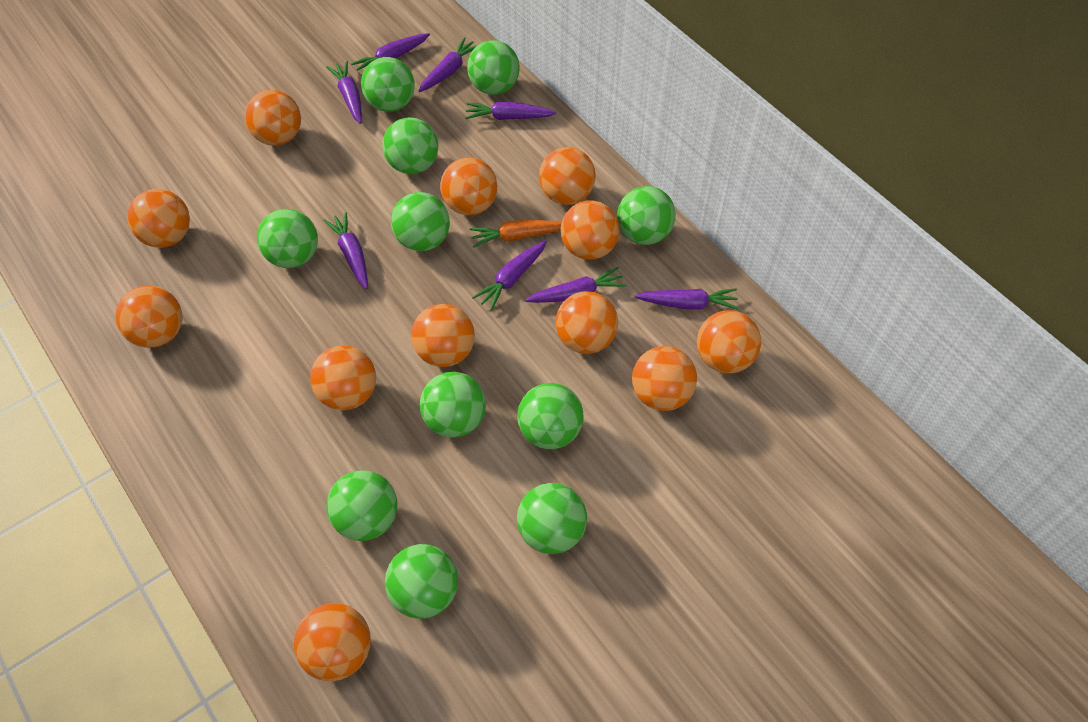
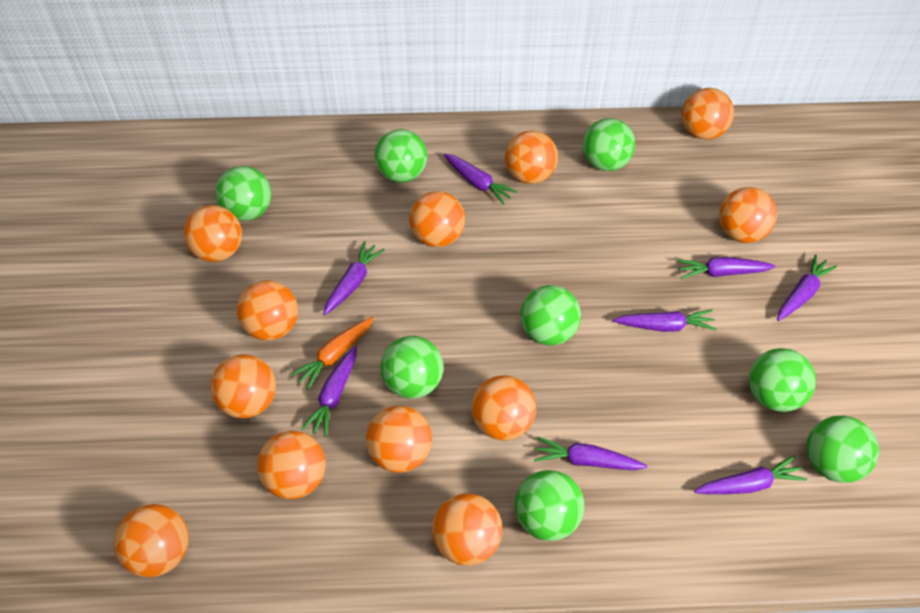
green ball: [257,209,318,268] [327,470,397,541] [361,57,415,112] [382,117,438,174] [385,544,458,619] [391,192,450,251] [420,372,486,438] [467,40,520,95] [517,383,583,449] [517,483,587,554] [617,186,676,245] = 11 -> [215,166,271,221] [374,129,427,183] [380,336,443,399] [515,470,585,541] [520,285,581,345] [582,118,635,171] [749,348,816,412] [807,415,879,483] = 8

